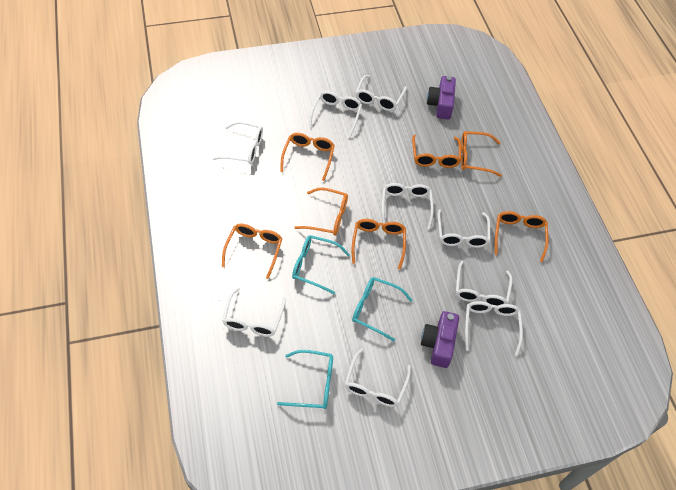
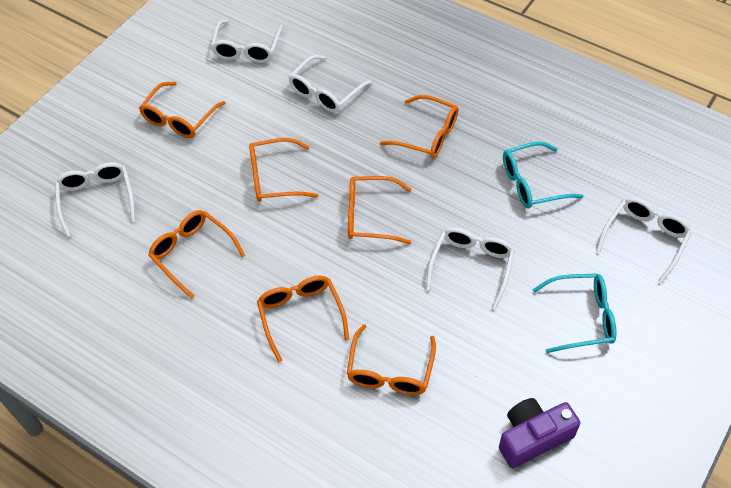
purple camera: [421,311,459,368] [427,76,456,119] = 2 -> [499,398,580,468] = 1
turquoise glasses: [277,350,333,409] [292,235,350,294] [352,277,413,341] = 3 -> [503,141,583,209] [532,273,617,353] = 2
white glasses: [212,121,263,164] [222,287,286,336] [309,91,362,138] [345,348,411,407] [355,75,407,111] [382,183,434,229] [438,209,490,248] [456,261,512,306] [465,301,523,356] = 9 -> [55,162,135,237] [211,20,283,63] [289,55,372,113] [426,228,515,309] [596,197,692,284] = 5

